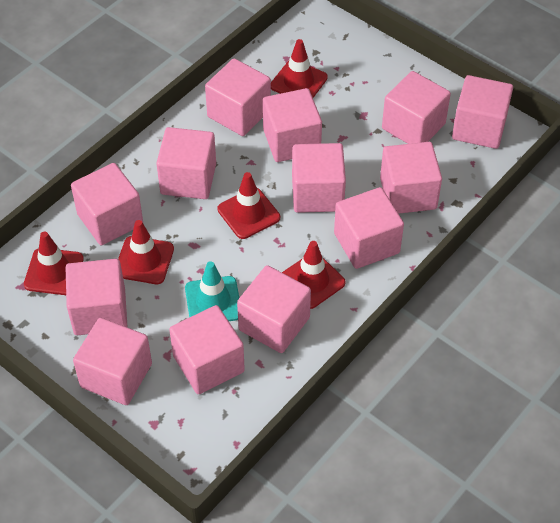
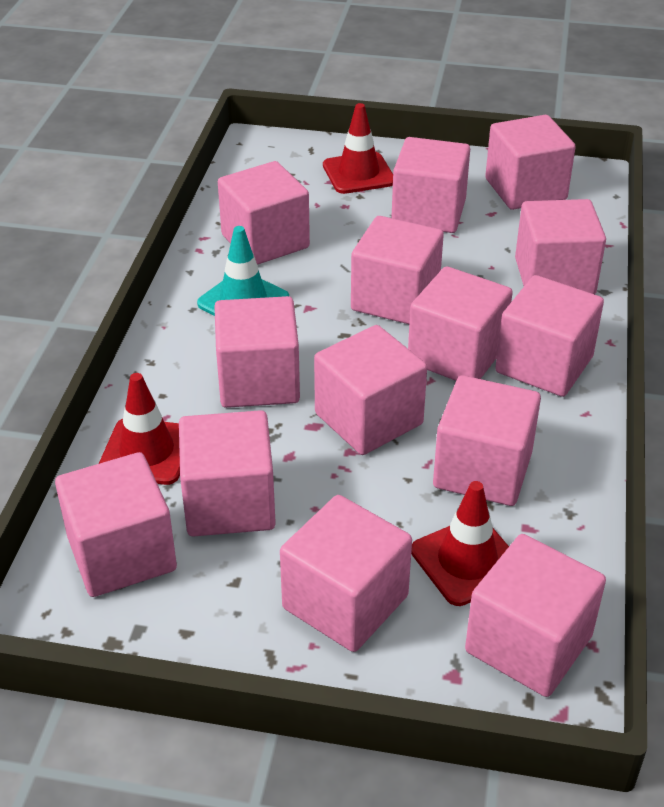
pink cube: [65,259,127,335] [71,163,143,245] [73,318,152,405] [156,127,216,199] [169,305,245,394] [205,58,271,136] [237,265,311,353] [263,88,322,162] [292,143,346,213] [334,187,404,269] [380,142,442,214] [382,71,451,144] [452,75,513,149] = 13 -> [55,452,177,597] [179,410,276,537] [214,296,300,408] [218,161,310,265] [280,495,412,652] [314,325,427,455] [351,216,444,324] [391,137,470,233] [408,266,513,381] [433,375,541,506] [465,534,606,697] [485,115,576,210] [495,275,604,397] [515,199,606,294] = 14
red traffic cone: [24,232,84,295] [118,220,174,284] [217,172,280,239] [271,39,328,98] [282,241,346,309] = 5 -> [99,373,180,485] [323,103,393,194] [411,481,509,606] = 3

